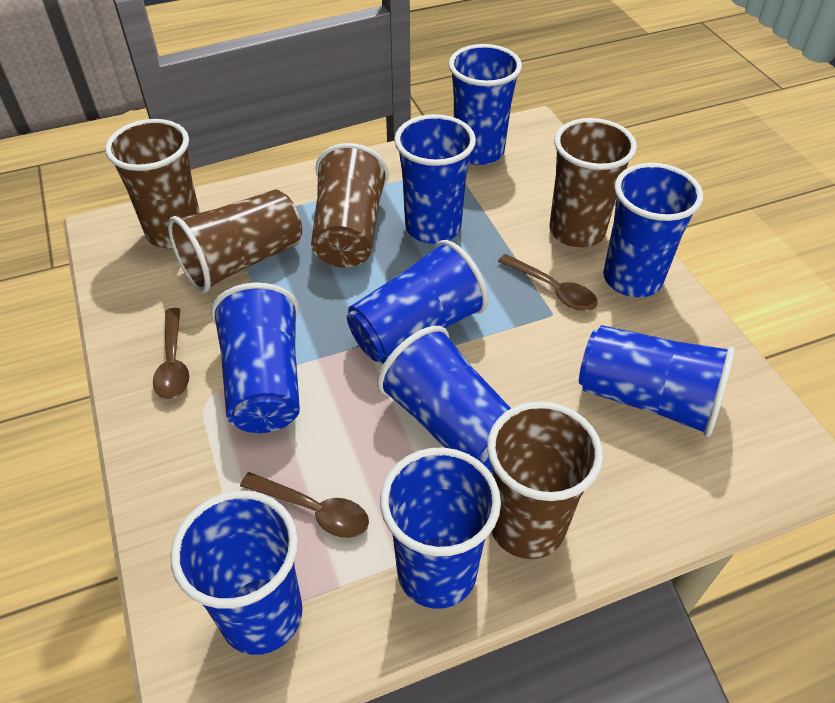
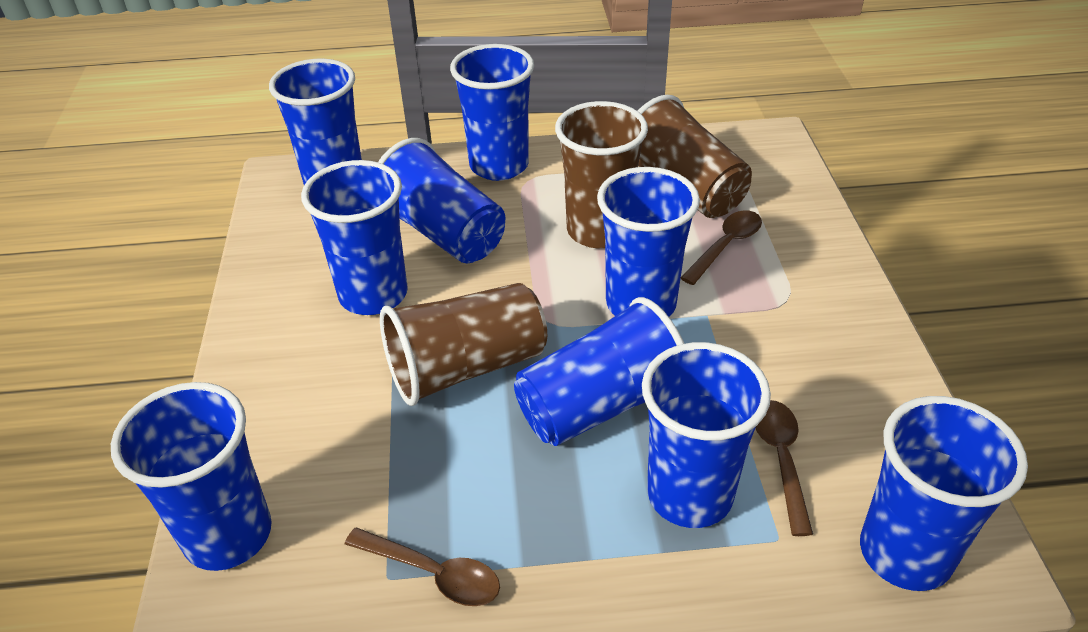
brown cup: [105,119,200,249] [168,189,302,293] [311,143,389,268] [487,401,603,559] [549,118,637,248] = 5 -> [380,283,547,406] [555,101,648,248] [638,95,752,218] = 3

